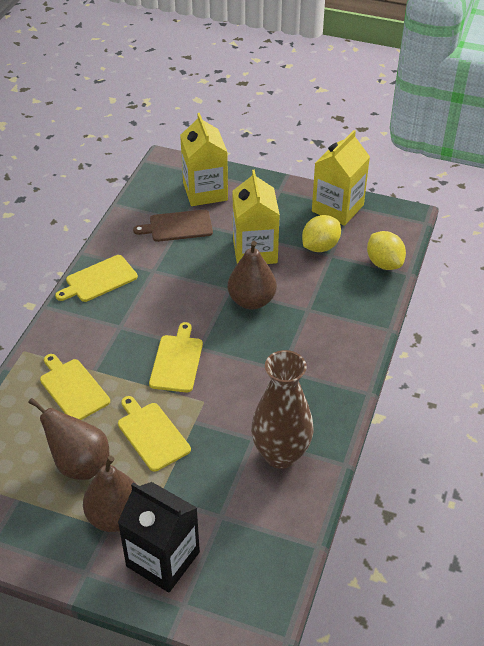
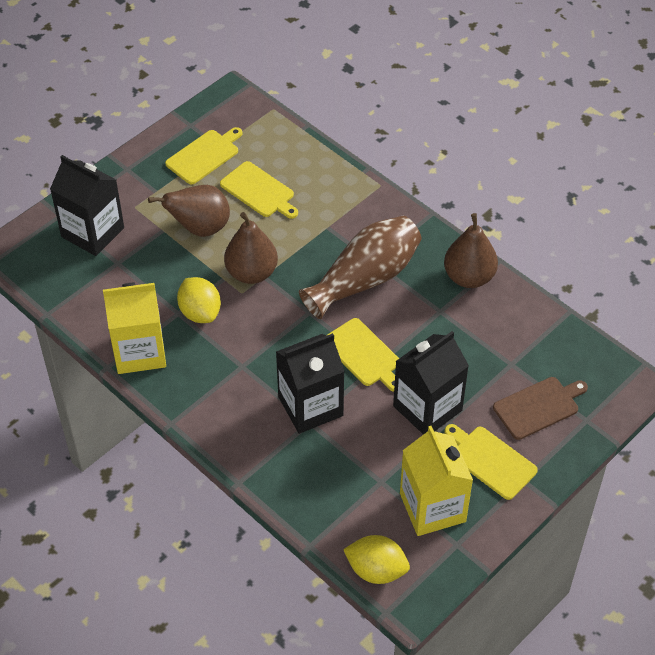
black carton: [118,482,200,593] = 1 -> [50,155,124,256] [276,333,345,434] [393,331,469,435] = 3
yellow carton: [180,113,228,206] [233,170,280,264] [312,130,370,226] = 3 -> [103,283,166,374] [400,426,473,536] = 2

